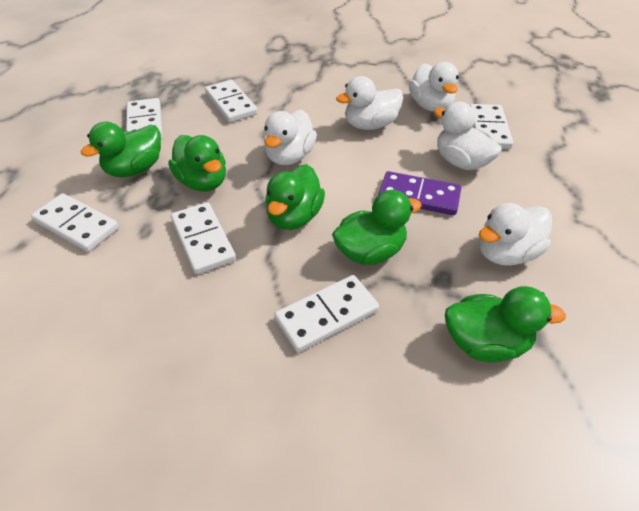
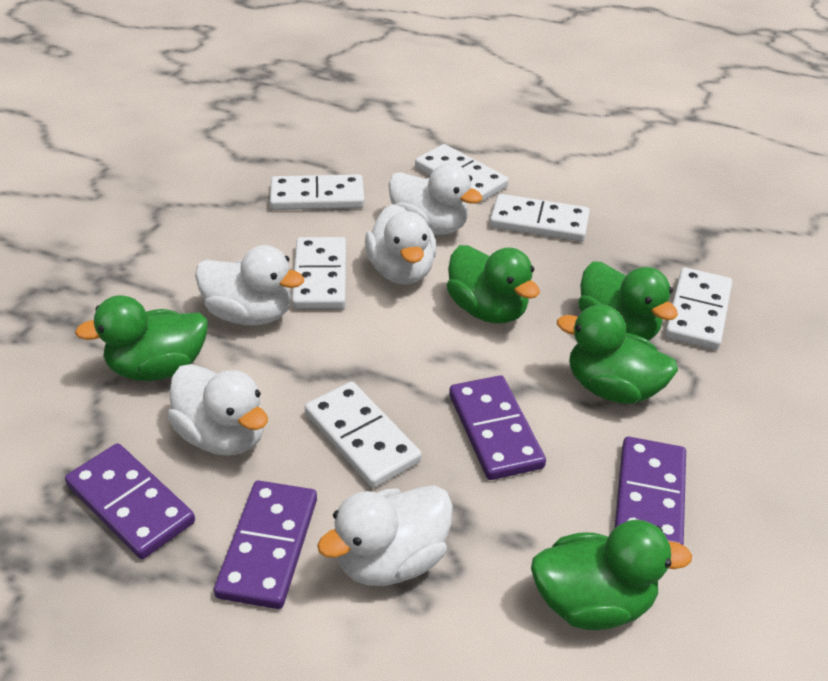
purple domino: [378,171,461,215] = 1 -> [65,443,195,559] [214,481,317,609] [449,375,546,480] [615,437,686,545] = 4

